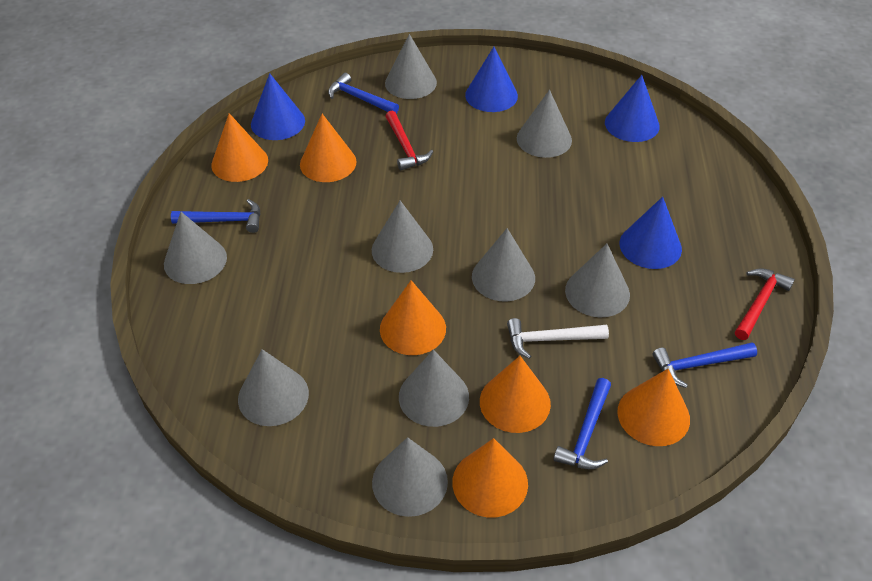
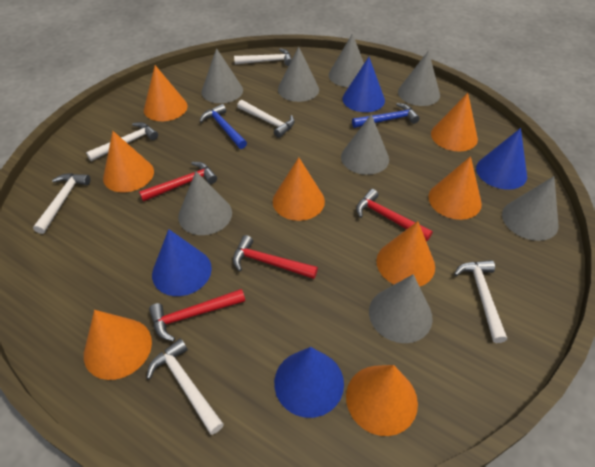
blue hammer: [171,199,260,233] [328,73,399,113] [553,378,611,469] [652,342,757,388] = 4 -> [200,104,247,149] [352,103,420,128] = 2
grey cone: [164,212,227,284] [238,349,309,426] [372,201,433,273] [372,437,448,517] [385,34,437,99] [399,349,469,427] [472,228,535,302] [517,90,572,158] [565,244,630,317] = 9 -> [178,171,232,235] [201,48,243,103] [278,47,319,102] [329,33,364,87] [341,114,389,175] [369,274,433,343] [398,51,440,106] [502,176,558,241] = 8
orange cone: [211,113,268,182] [300,114,356,182] [380,280,446,355] [452,438,528,517] [480,356,551,433] [617,369,690,446] = 6 -> [84,310,152,380] [103,131,154,192] [144,65,188,121] [273,157,325,221] [346,365,418,436] [376,221,435,287] [428,156,482,220] [431,93,478,151] = 8
red hammer: [385,111,433,170] [735,268,795,340] = 2 -> [139,162,217,202] [149,289,245,341] [233,235,318,279] [356,189,433,241] = 4
white hammer: [507,318,609,359] = 1 -> [33,173,91,234] [86,122,158,161] [147,338,224,435] [234,48,292,66] [237,100,295,138] [454,260,507,343] = 6

